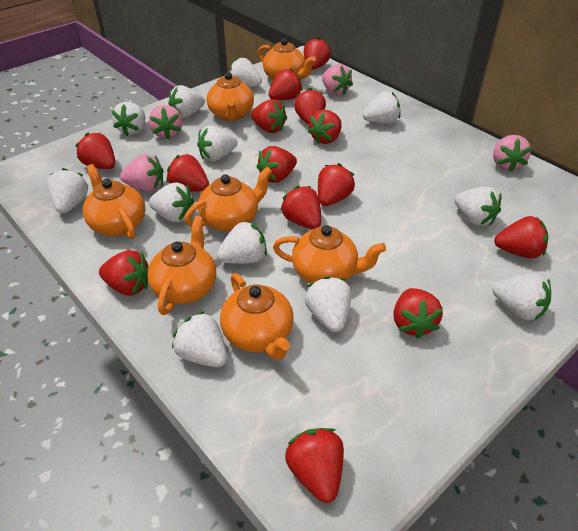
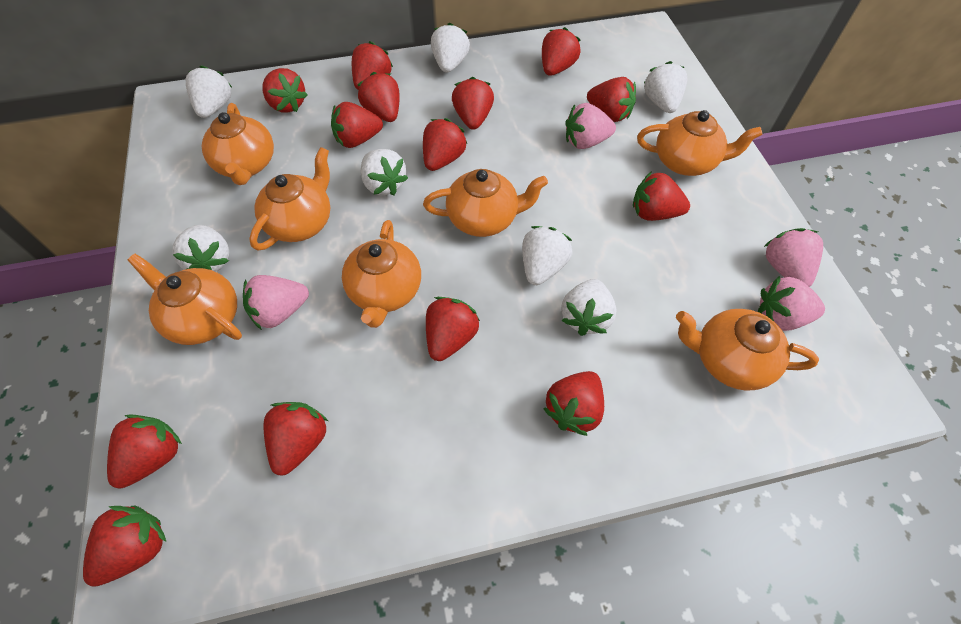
white strawberry: [47,168,88,213] [112,102,145,136] [149,182,194,222] [168,85,205,118] [172,311,227,367] [197,126,238,161] [217,221,267,264] [229,57,262,87] [305,276,351,332] [363,92,400,124] [455,187,502,226] [493,274,551,320] = 12 -> [172,225,229,272] [186,65,232,118] [361,149,408,195] [431,23,470,73] [522,226,572,285] [561,279,617,336] [644,61,688,113] = 7

